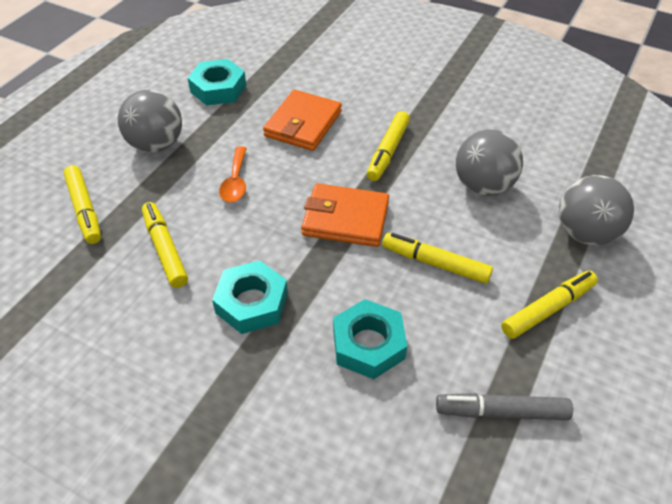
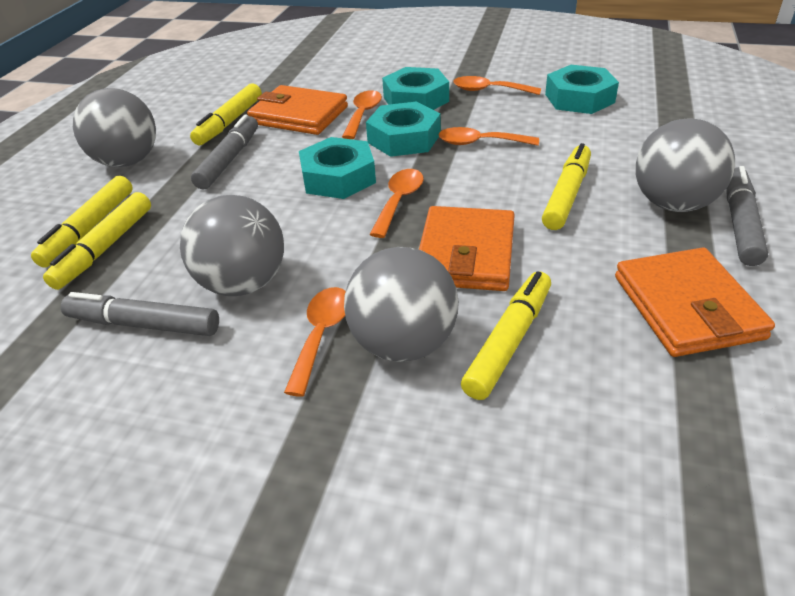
grey ball: [118,90,182,153] [456,129,523,196] [559,175,634,246] = 3 -> [73,88,156,167] [180,195,284,296] [344,247,459,362] [636,118,735,212] = 4
grey marker: [436,393,573,420] = 1 -> [61,292,219,336] [191,114,258,190] [727,166,768,266] = 3
orange spoon: [219,146,247,203] = 1 -> [284,287,346,397] [342,90,382,139] [369,169,424,238] [438,127,539,146] [453,76,541,95] = 5
orange wallet: [263,90,342,151] [301,183,389,247] = 2 -> [247,85,348,135] [419,206,515,291] [615,247,775,357] = 3
turquoise nut: [188,59,246,106] [212,260,288,334] [333,299,407,379] = 3 -> [299,137,376,199] [366,101,441,157] [382,67,449,110] [545,65,619,114] = 4

